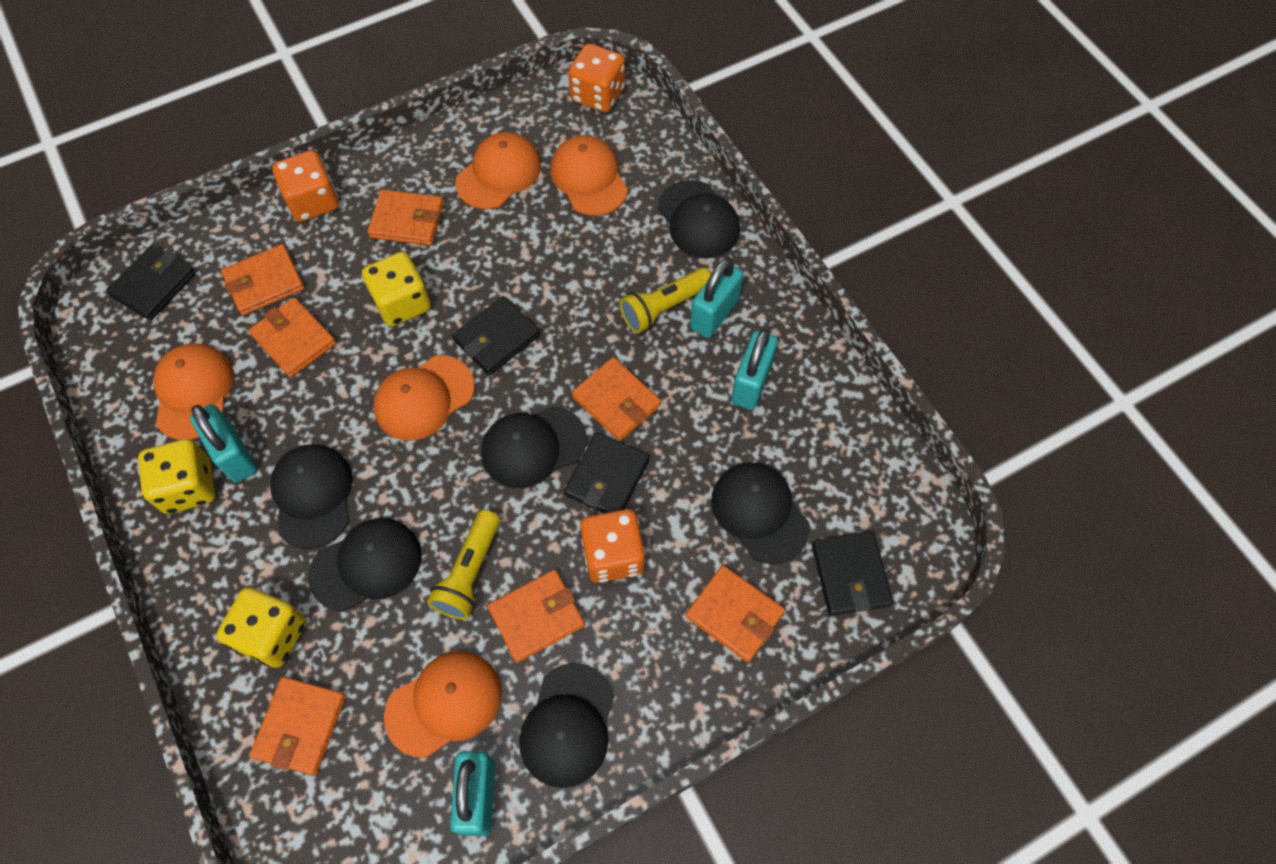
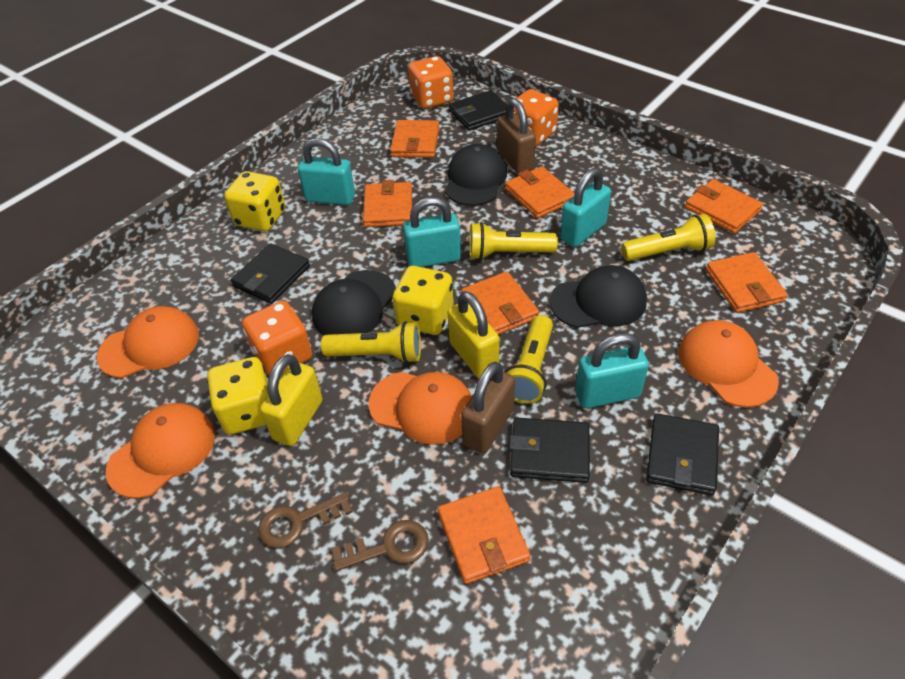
black cap: [270,444,353,549] [308,518,421,612] [481,406,587,488] [519,663,615,788] [658,180,740,258] [711,462,810,564] = 6 -> [312,270,396,335] [445,144,507,206] [550,265,647,328] = 3
brown key: none = 0 -> [258,492,353,548] [332,520,429,571] = 2
brown padlock: none = 0 -> [461,361,515,454] [497,98,536,174] = 2
orange cap: [154,343,234,440] [373,355,475,441] [384,651,502,758] [455,132,541,209] [550,135,628,216] = 5 -> [97,306,199,378] [105,403,215,498] [369,372,472,445] [679,320,779,408] = 4
yellow flashlight: [427,510,500,620] [619,268,711,334] = 2 -> [321,321,421,363] [469,222,558,260] [505,315,553,404] [621,214,715,261] = 4
yellow padlock: none = 0 -> [260,354,323,446] [448,291,500,378] = 2

